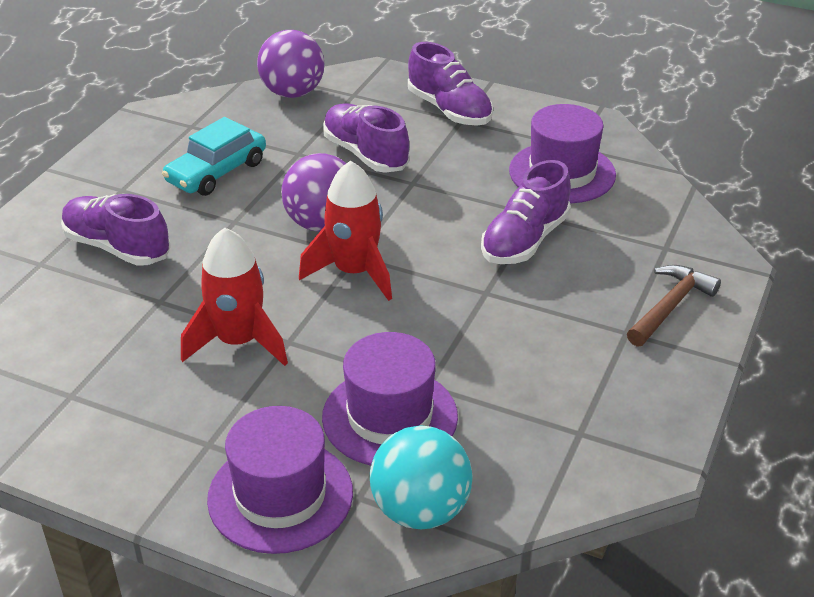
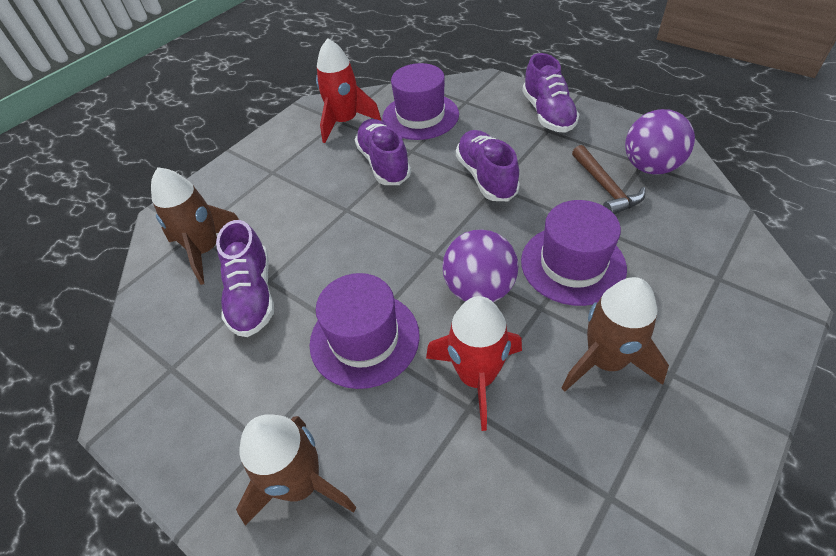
brown rocket: none = 0 -> [151,167,239,285] [236,414,356,526] [562,277,669,392] = 3
turquoise ball: [370,425,472,529] = 1 -> none = 0
turquoise car: [162,117,266,196] = 1 -> none = 0

